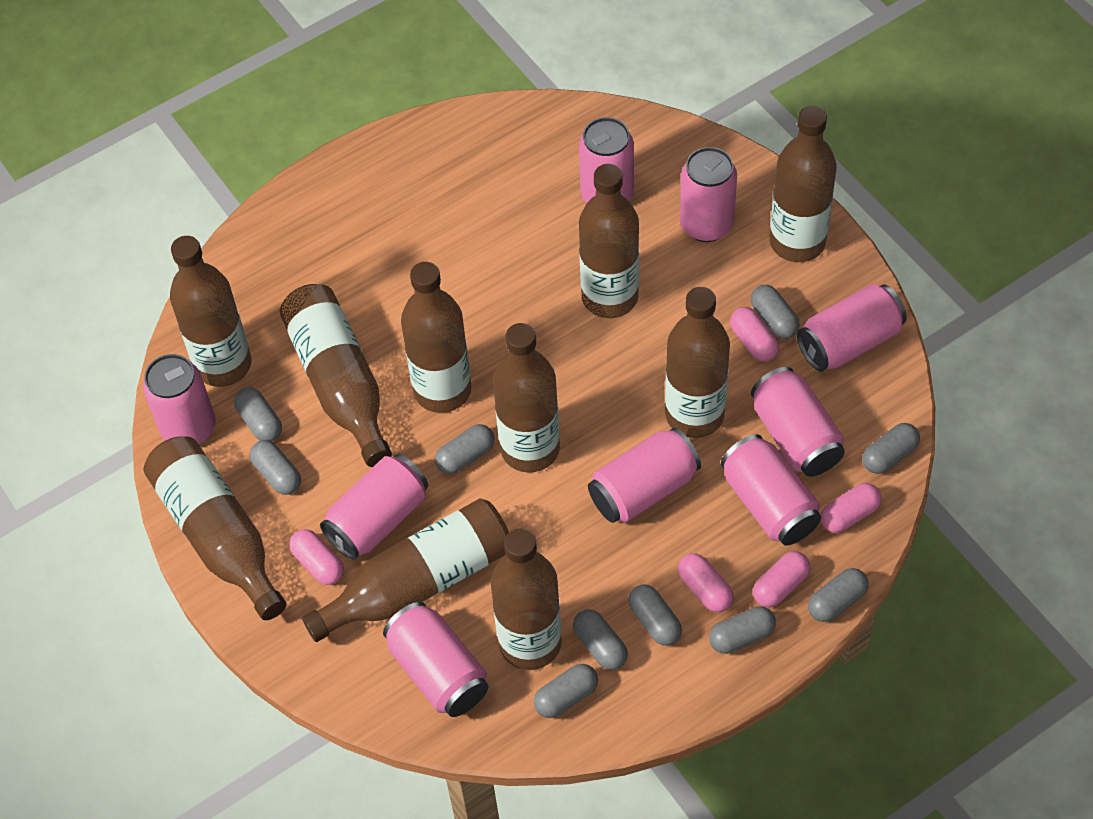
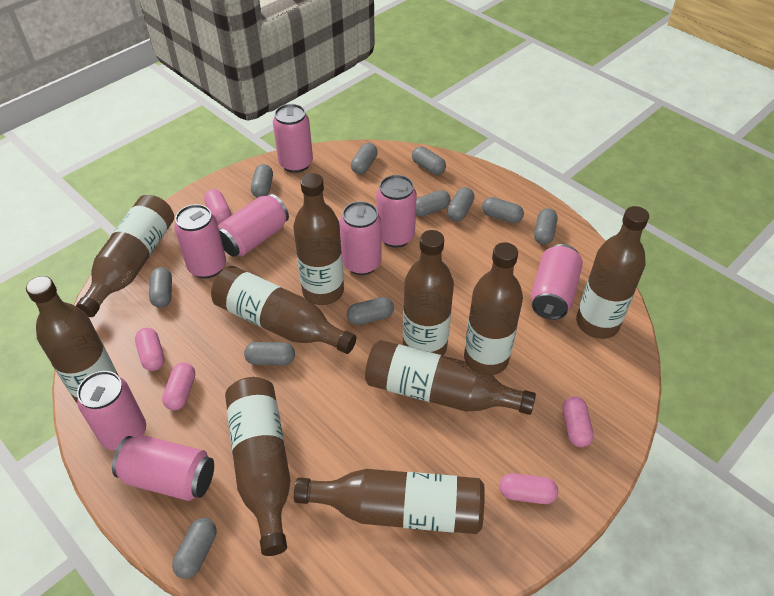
grey capsule: [234,387,282,442] [250,440,301,495] [435,424,495,474] [534,664,598,718] [573,609,628,670] [628,584,682,646] [709,606,776,654] [751,285,800,339] [808,568,869,622] [862,423,920,474] = 10 -> [149,267,172,308] [172,518,216,579] [244,342,295,365] [251,164,273,198] [347,297,394,325] [351,143,378,174] [412,146,446,175] [416,190,451,217] [447,187,474,221] [482,197,524,223] [534,208,557,244] = 11
pink can: [143,354,216,445] [320,454,428,560] [383,602,488,717] [579,117,634,203] [588,428,701,523] [680,147,737,242] [721,434,821,545] [751,367,845,477] [797,284,906,372] = 9 -> [77,371,146,451] [112,435,214,501] [174,204,226,278] [219,194,289,257] [273,104,313,173] [340,201,382,275] [376,175,417,248] [531,244,583,320] = 8

